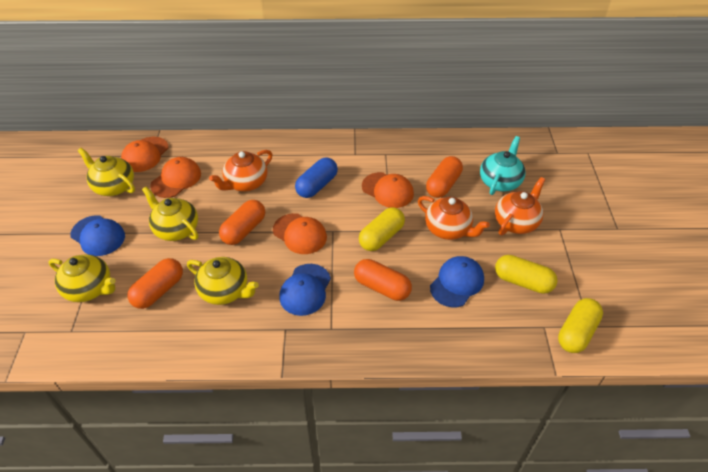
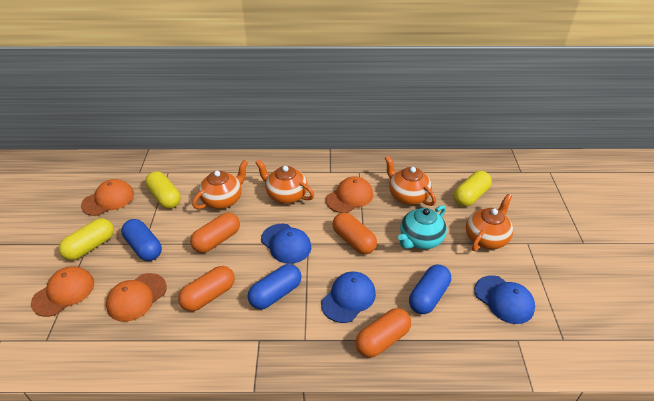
blue capsule: [295,158,338,198] = 1 -> [121,219,162,261] [248,264,302,309] [409,264,451,314] = 3
orange teapot: [209,150,272,192] [418,196,490,240] [495,177,545,235] = 3 -> [192,160,248,209] [255,159,314,204] [385,156,436,206] [466,194,513,251] = 4
yellow teapot: [49,254,116,302] [78,148,135,196] [142,187,198,241] [187,257,259,305] = 4 -> none = 0

